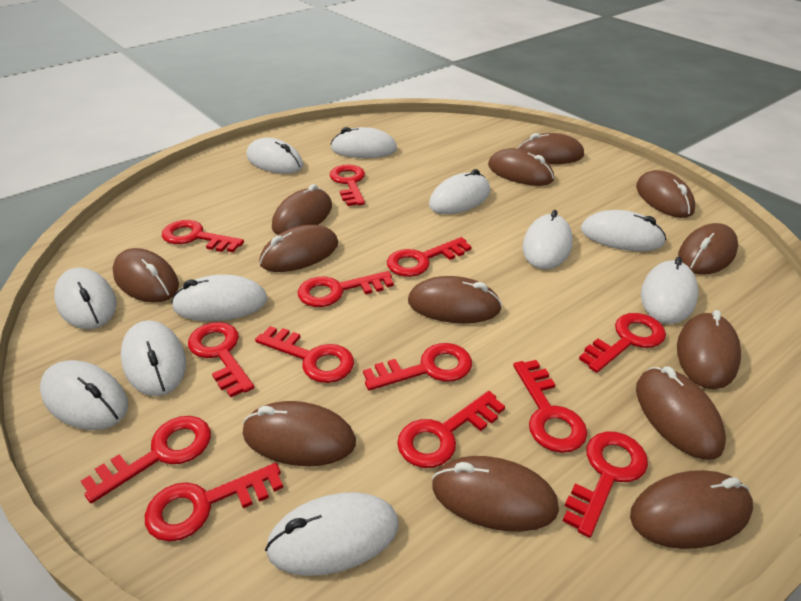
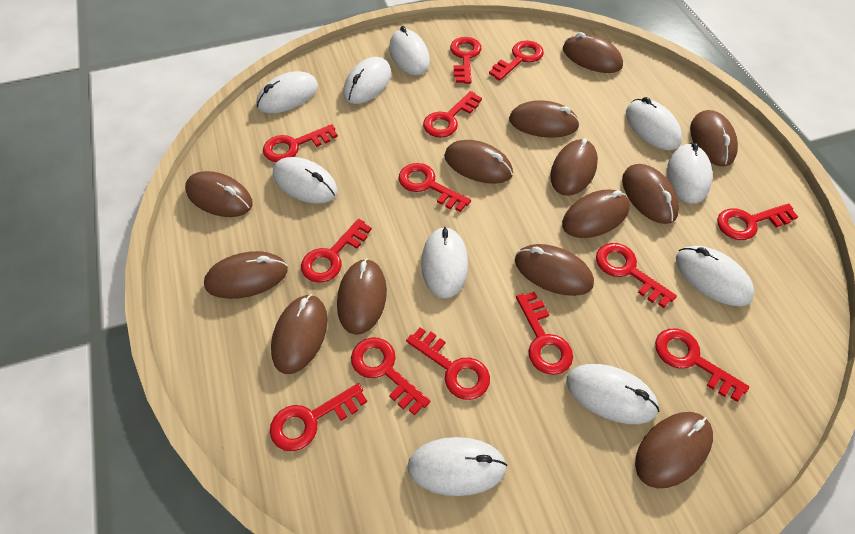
white mouse: [40,360,128,430] [54,268,117,329] [121,320,186,396] [171,275,268,321] [247,138,304,174] [265,492,399,576] [331,127,397,158] [429,169,490,214] [522,210,573,269] [581,210,666,251] [641,257,698,324] = 11 -> [256,71,318,113] [273,157,338,204] [343,57,391,104] [389,26,430,75] [407,437,507,496] [421,226,468,299] [566,364,659,424] [626,97,682,150] [667,143,712,204] [676,246,754,306] = 10

